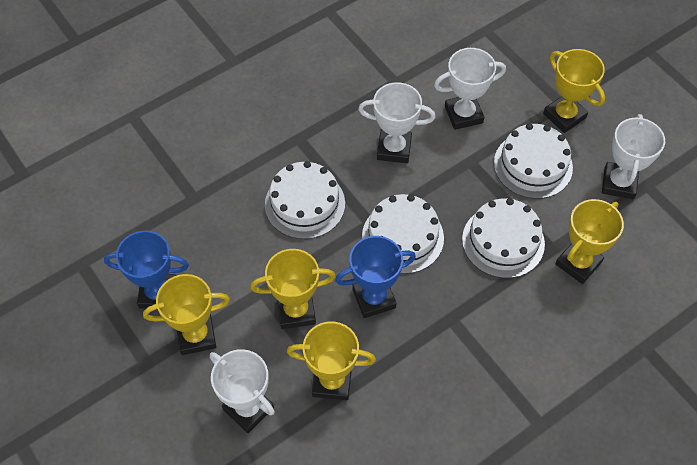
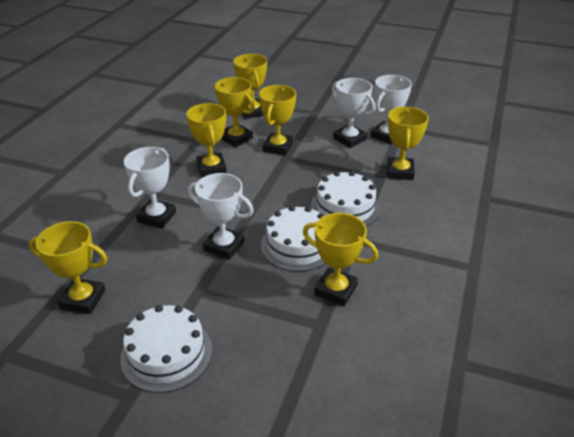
blue trophy: [104,231,189,309] [335,236,416,318] = 2 -> none = 0
white cake: [265,161,345,239] [362,194,444,274] [462,198,545,278] [494,123,573,199] = 4 -> [120,305,212,393] [261,206,325,272] [311,171,380,226] = 3
yellow trophy: [143,274,230,355] [250,249,336,329] [287,322,376,400] [543,49,605,133] [555,199,624,284] = 5 -> [29,221,107,314] [186,103,227,177] [214,77,255,147] [233,54,267,119] [259,85,296,156] [303,213,378,306] [387,107,429,180] = 7

